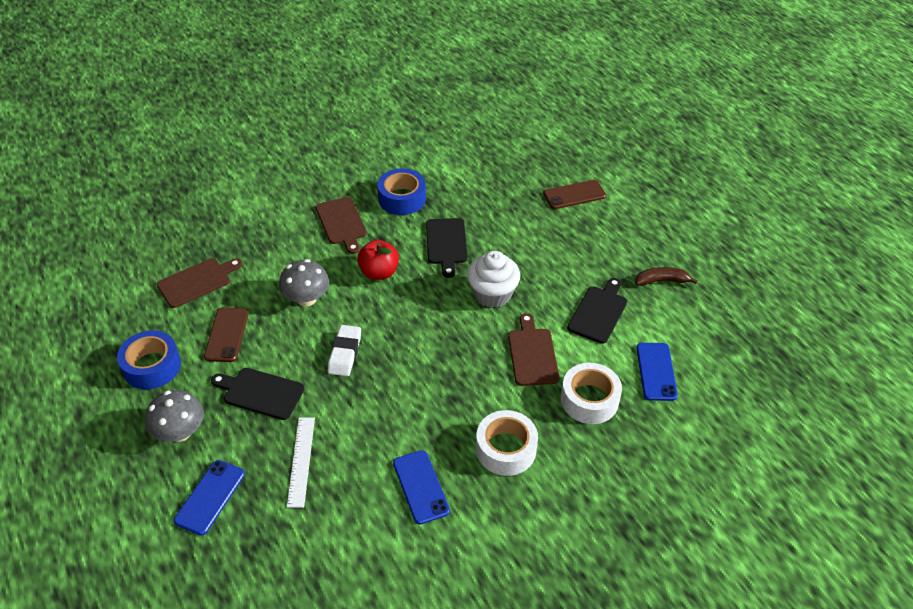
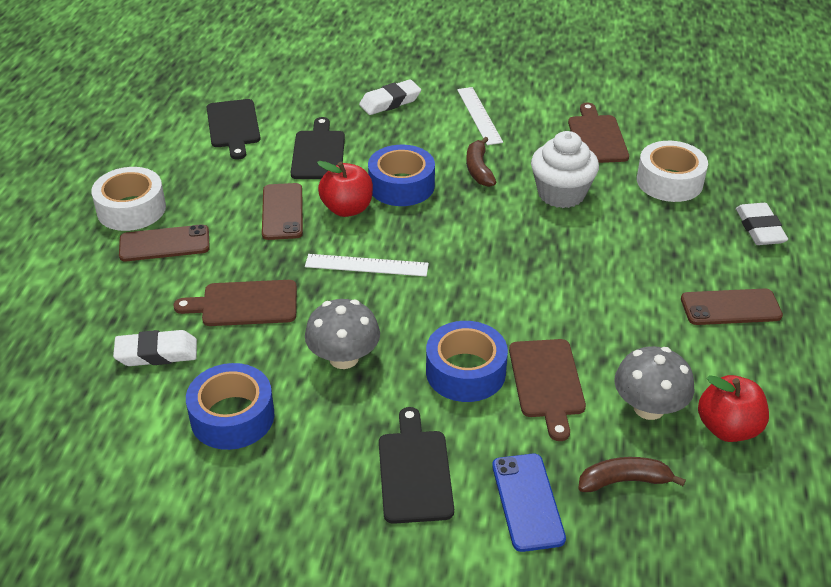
blue phone: [174,460,245,535] [393,450,450,525] [636,343,678,401] = 3 -> [492,454,566,552] = 1
blue tape: [117,330,181,390] [377,168,426,215] = 2 -> [186,363,275,450] [368,145,435,206] [426,321,508,402] = 3
brown banana: [635,267,698,286] = 1 -> [466,137,496,187] [578,457,686,492] = 2
brown phone: [204,307,249,362] [543,180,606,209] = 2 -> [119,224,210,261] [262,183,303,240] [681,288,783,325] = 3
red apple: [357,240,399,280] = 1 -> [317,161,373,217] [698,375,769,442] = 2
white eraser: [328,325,361,376] = 1 -> [113,330,197,366] [359,80,421,115] [736,203,788,245] = 3
white ruler: [287,418,315,508] = 1 -> [305,254,429,276] [457,87,503,145] = 2

